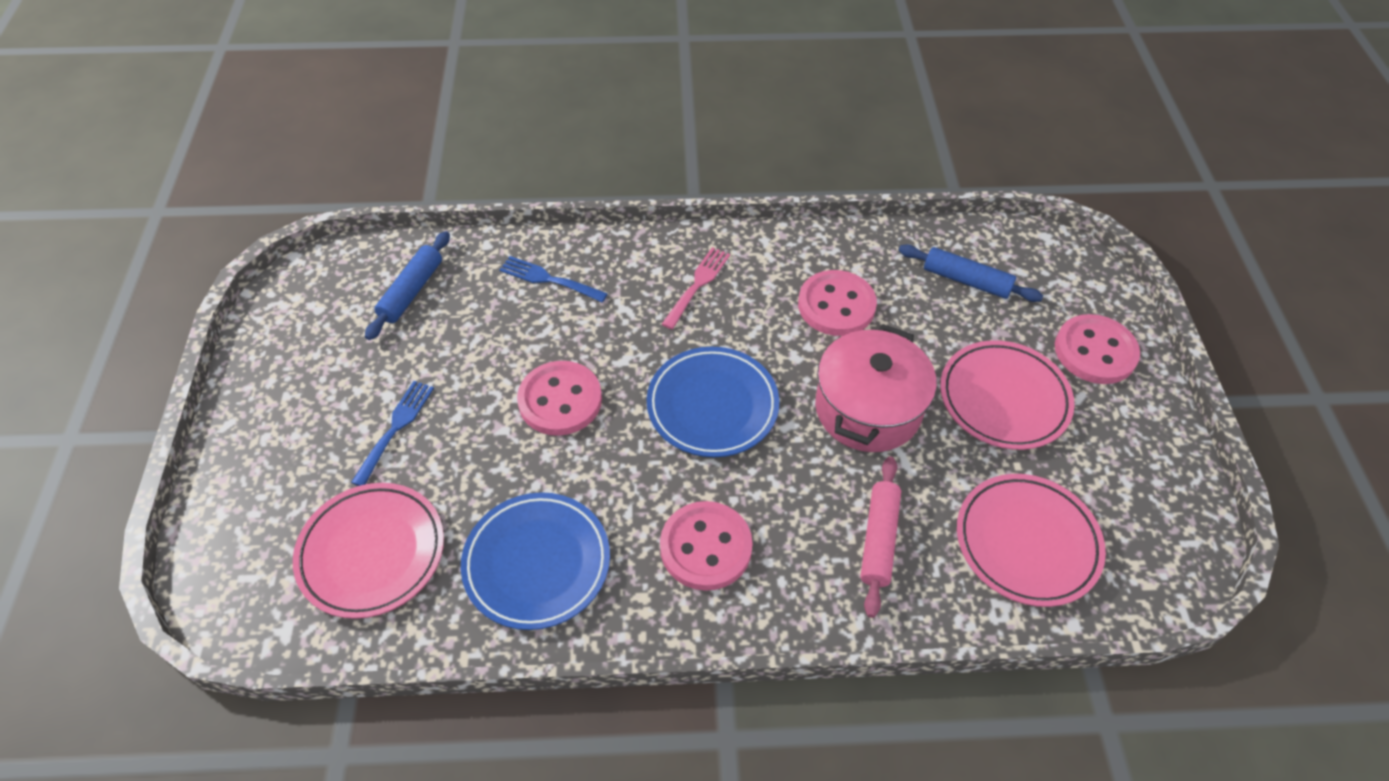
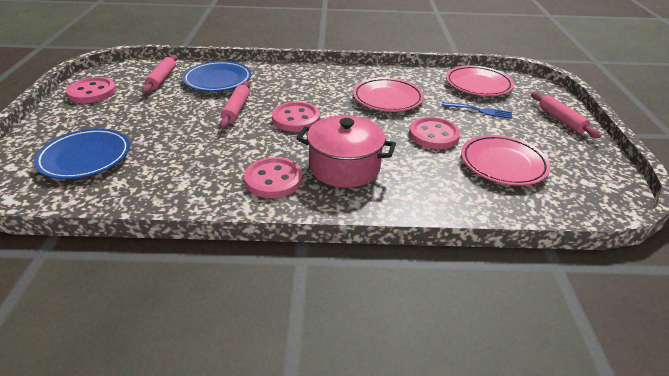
blue fork: [351,381,434,486] [499,256,608,303] = 2 -> [441,102,512,119] = 1
blue rolling pin: [365,231,450,340] [898,244,1043,302] = 2 -> none = 0
pink fork: [662,247,730,329] = 1 -> none = 0
pink rolling pin: [860,456,901,618] = 1 -> [142,55,178,93] [220,81,250,128] [531,92,601,138] = 3

